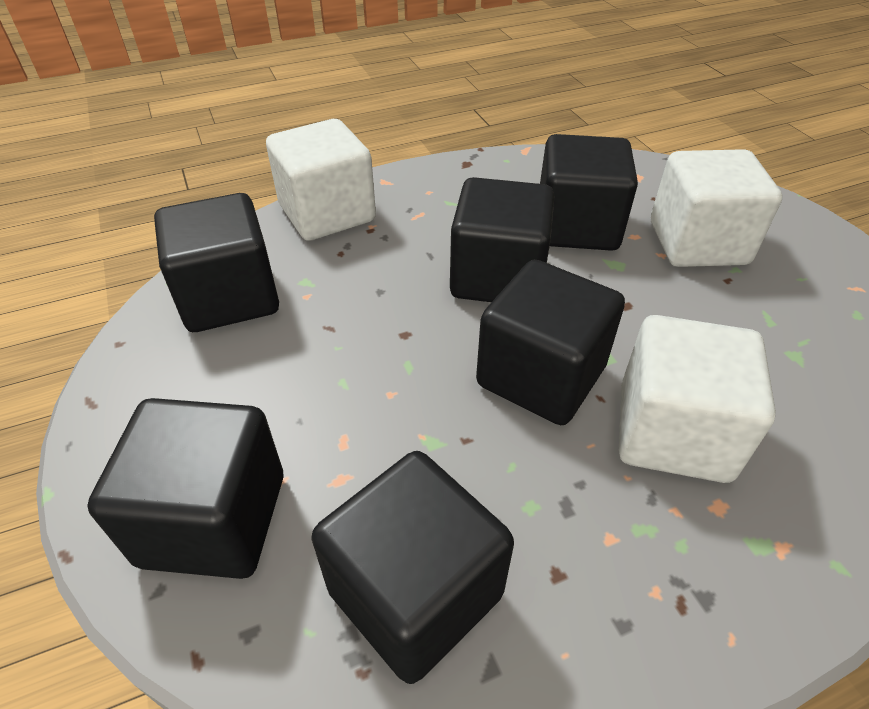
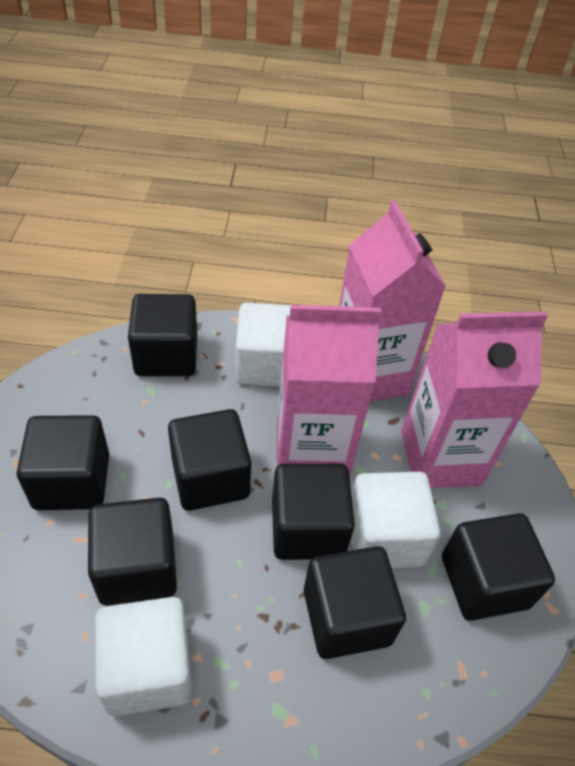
black cube: [87,398,283,579] [154,193,279,332] [311,451,514,684] [450,177,555,302] [476,260,625,425] [540,134,638,251] = 6 -> [17,415,109,510] [88,497,177,606] [128,294,197,376] [168,409,251,511] [272,464,355,560] [304,546,406,659] [442,513,555,621] = 7
pink carton: none = 0 -> [277,305,381,477] [339,200,446,402] [401,312,548,488] = 3

